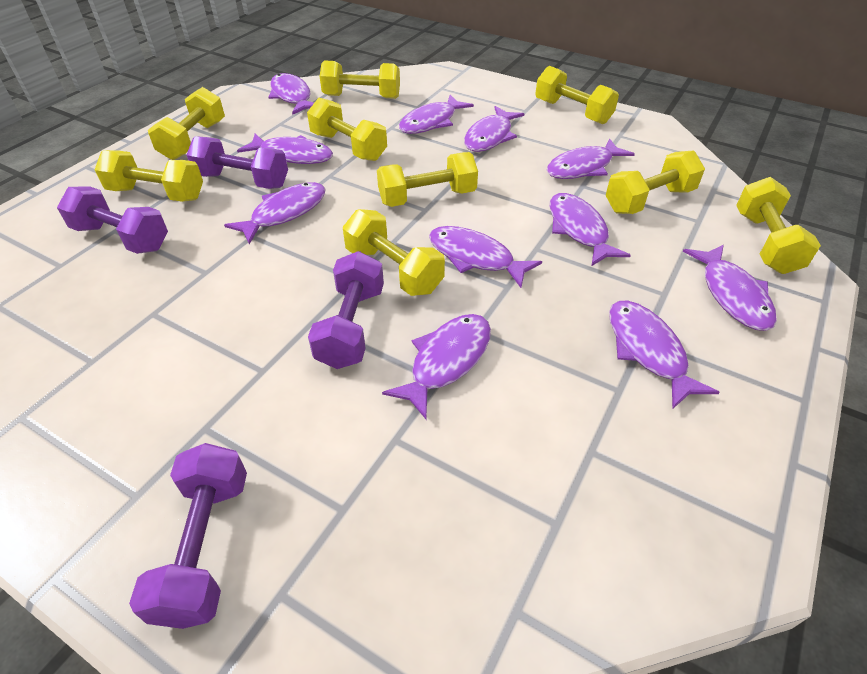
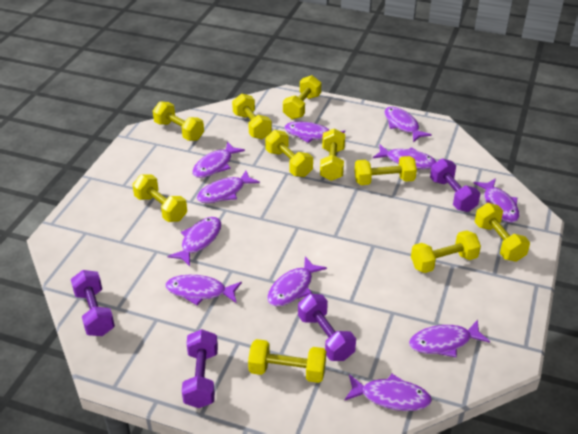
yellow dumbbell: [95,150,203,202] [148,87,225,160] [307,98,387,161] [319,60,400,99] [343,209,445,296] [377,152,478,207] [535,66,619,124] [605,151,705,214] [736,177,821,274] = 9 -> [132,174,187,222] [153,101,204,141] [232,94,272,139] [248,339,326,383] [265,130,313,177] [283,75,321,120] [320,128,345,181] [355,156,417,185] [411,230,481,273] [475,203,530,262] = 10

